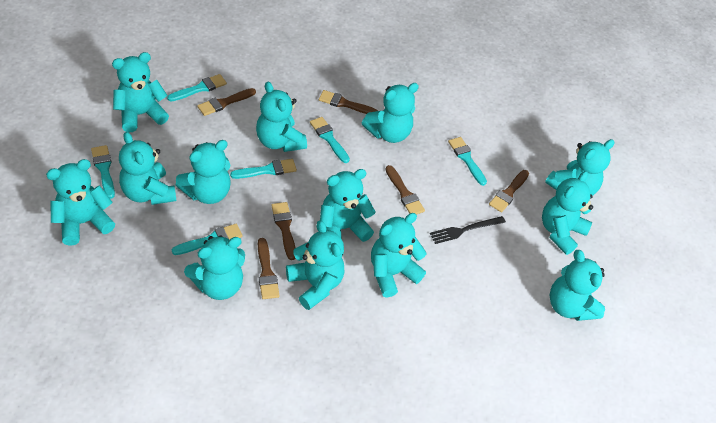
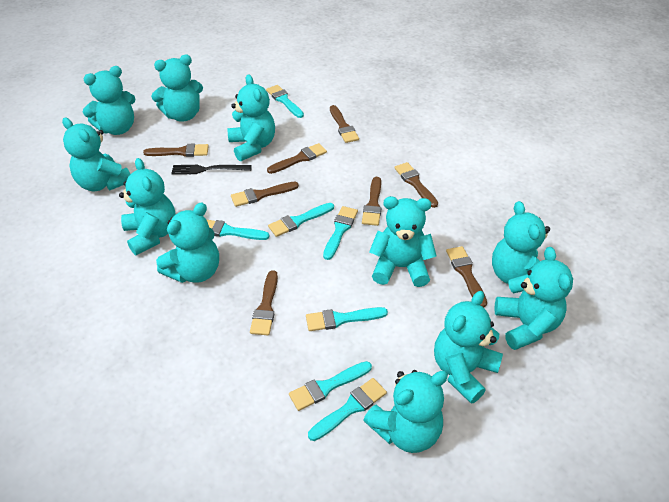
brown brush: [197,88,256,116] [258,238,280,299] [271,202,295,260] [319,90,378,114] [385,165,425,215] [489,170,529,213] = 6 -> [143,144,209,157] [231,182,299,207] [250,270,278,335] [267,143,327,174] [330,105,359,143] [362,177,381,226] [394,162,438,208] [446,246,487,307] = 8
turquoise brush: [91,145,115,199] [167,74,227,101] [172,224,243,255] [230,159,297,179] [310,117,350,163] [448,137,487,186] = 6 -> [207,220,270,240] [266,85,304,118] [268,203,334,237] [289,361,372,411] [306,307,388,331] [308,378,387,441] [323,206,358,260] = 7
turquoise teddy bear: [46,159,115,246] [112,52,169,132] [119,132,176,205] [176,140,231,204] [184,236,245,300] [256,82,307,152] [286,220,344,310] [320,169,376,242] [362,83,419,143] [371,213,427,298] [542,171,593,255] [545,139,614,195] [550,250,605,321] = 13 -> [62,117,130,191] [83,66,135,135] [119,158,176,255] [151,54,203,122] [156,203,219,283] [228,74,275,161] [363,370,448,453] [369,196,437,287] [434,291,503,404] [492,201,550,284] [494,247,573,350] = 11

